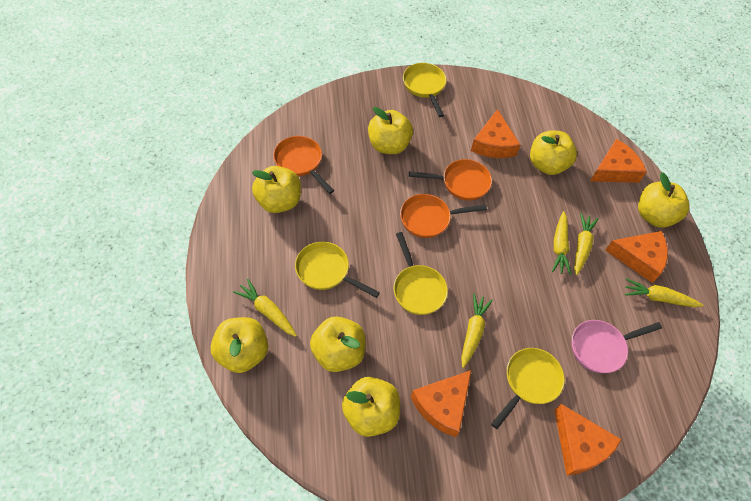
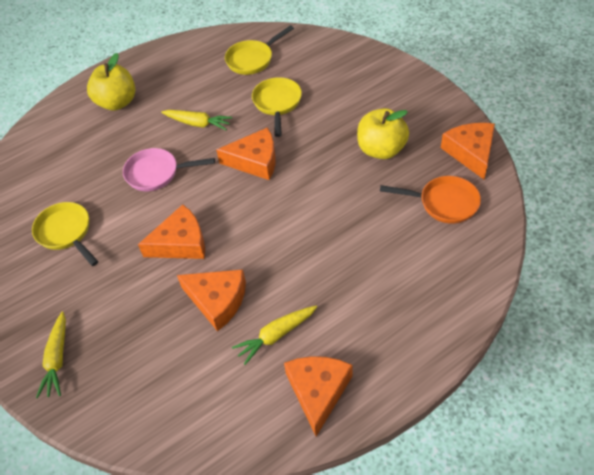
orange pan: [273,136,334,194] [400,194,487,238] [409,159,492,201] = 3 -> [380,176,481,224] = 1
yellow apple: [211,317,268,373] [252,166,301,213] [310,316,365,372] [342,377,400,437] [368,107,413,154] [530,130,577,175] [638,172,689,227] = 7 -> [87,53,135,110] [357,108,409,159] = 2
yellow carrot: [233,279,297,337] [461,294,493,368] [552,211,571,275] [574,213,599,275] [625,278,704,307] = 5 -> [36,312,66,399] [161,110,232,130] [232,306,317,365] = 3
yellow pan: [295,242,380,298] [394,232,448,315] [403,63,447,117] [491,348,565,429] = 4 -> [32,202,98,266] [225,25,294,75] [252,77,302,137] = 3

